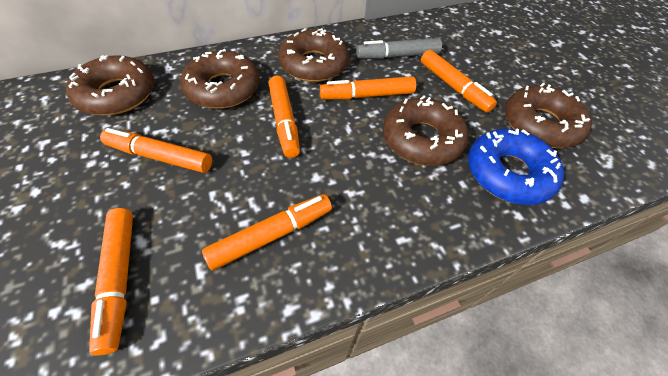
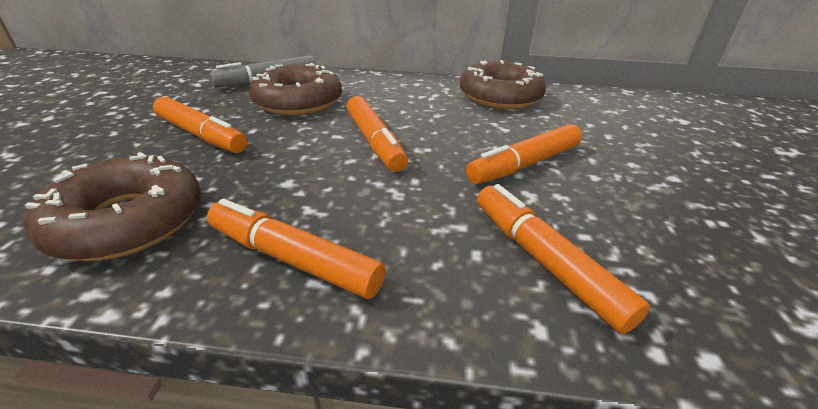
blue donut: [468,128,564,205] = 1 -> none = 0
brown donut: [66,55,154,116] [180,49,260,109] [278,28,349,82] [383,96,469,166] [505,83,592,148] = 5 -> [24,152,201,261] [249,63,342,116] [460,60,546,109] = 3
orange marker: [89,208,133,355] [100,128,212,173] [202,194,332,270] [269,76,300,158] [320,76,416,100] [421,50,497,113] = 6 -> [153,97,247,153] [207,199,385,299] [346,96,408,172] [466,124,582,184] [477,184,650,334] = 5

